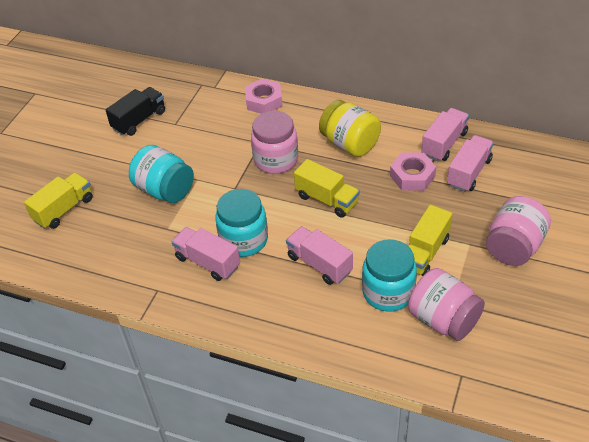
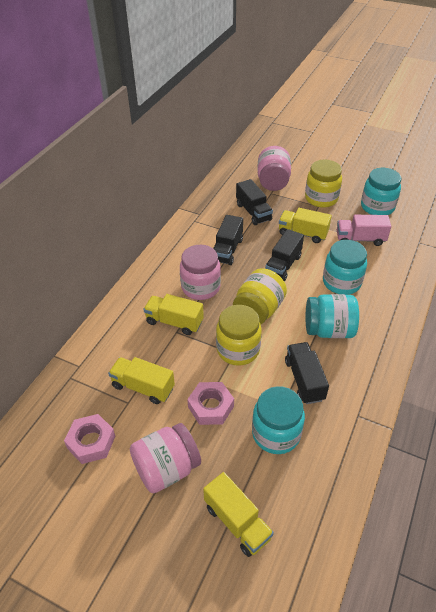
black truck: [106,87,165,136] = 1 -> [213,215,243,265] [236,179,273,225] [265,229,304,281] [285,342,329,404] = 4
pink truck: [172,227,240,281] [286,226,353,285] [421,108,469,161] [447,135,494,192] = 4 -> [337,215,391,246] = 1
turquoise jar: [129,145,194,203] [215,189,268,257] [362,239,417,312] = 3 -> [252,386,305,454] [306,294,359,338] [323,240,367,295] [361,168,401,215] = 4
yellow jar: [319,100,381,157] = 1 -> [216,305,262,366] [233,268,287,324] [305,160,342,208] = 3
yellow truck: [24,173,93,229] [294,159,360,218] [408,205,452,276] = 3 -> [108,357,175,404] [143,294,204,335] [203,472,274,557] [279,208,332,243] = 4

